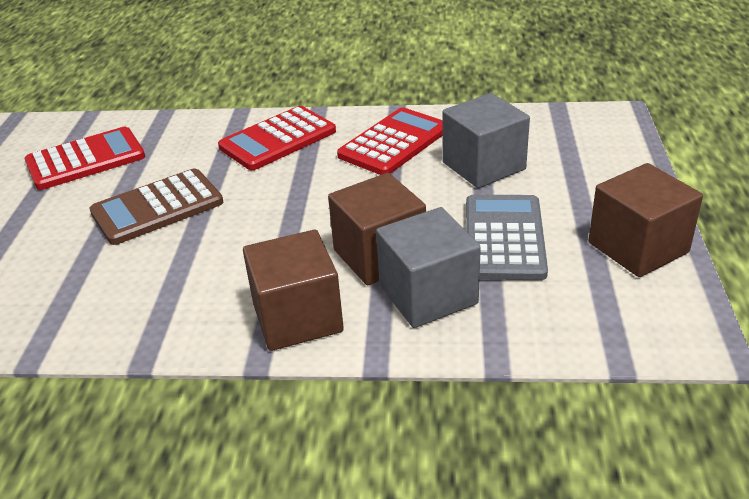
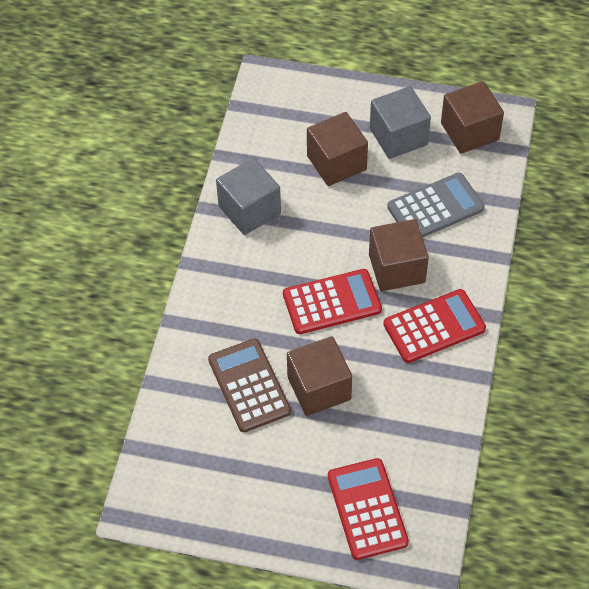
brown cube: [243,230,344,351] [328,173,426,285] [588,163,703,277] = 3 -> [287,336,352,416] [307,112,368,186] [369,219,429,291] [441,81,504,154] = 4

